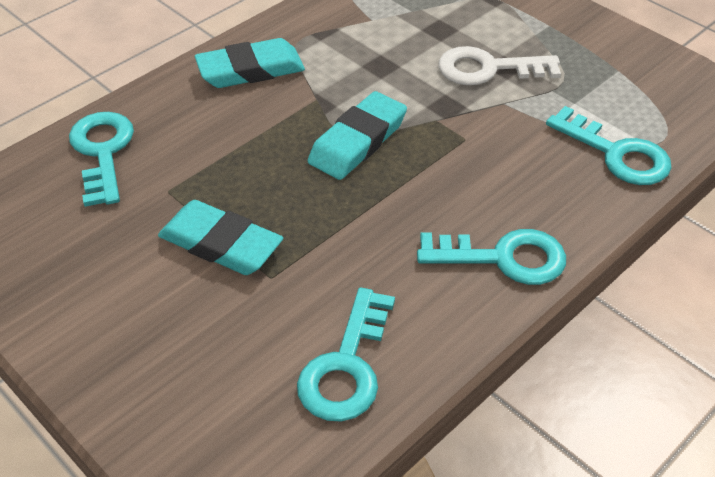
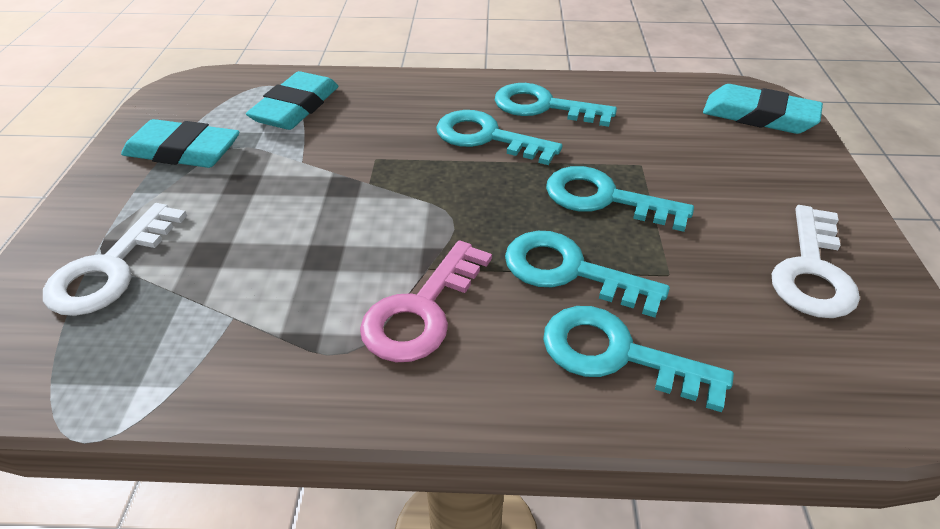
pink key: none = 0 -> [360,240,492,362] = 1
turquoise key: [69,112,134,207] [297,287,395,422] [417,229,566,285] [546,106,672,185] = 4 -> [436,110,562,165] [495,83,617,127] [505,231,670,318] [543,306,734,412] [546,166,694,232] = 5
white key: [438,46,561,85] = 1 -> [43,203,187,316] [771,205,860,318] = 2

